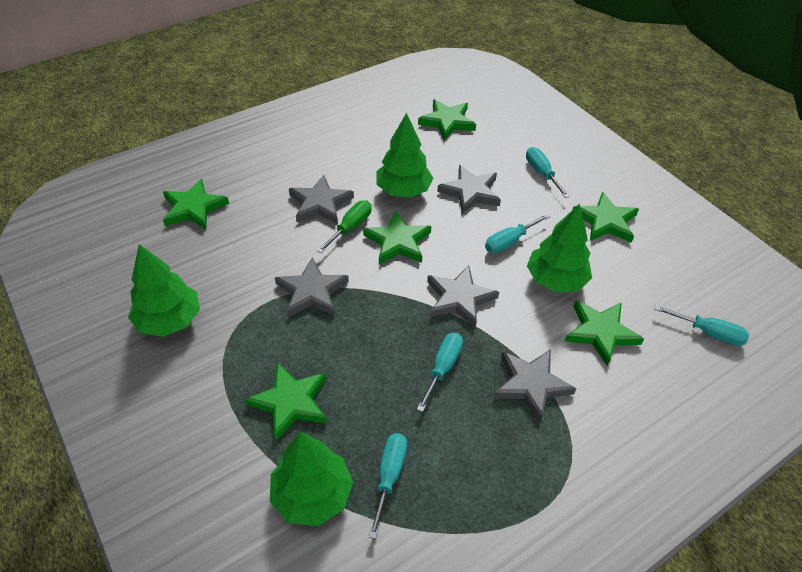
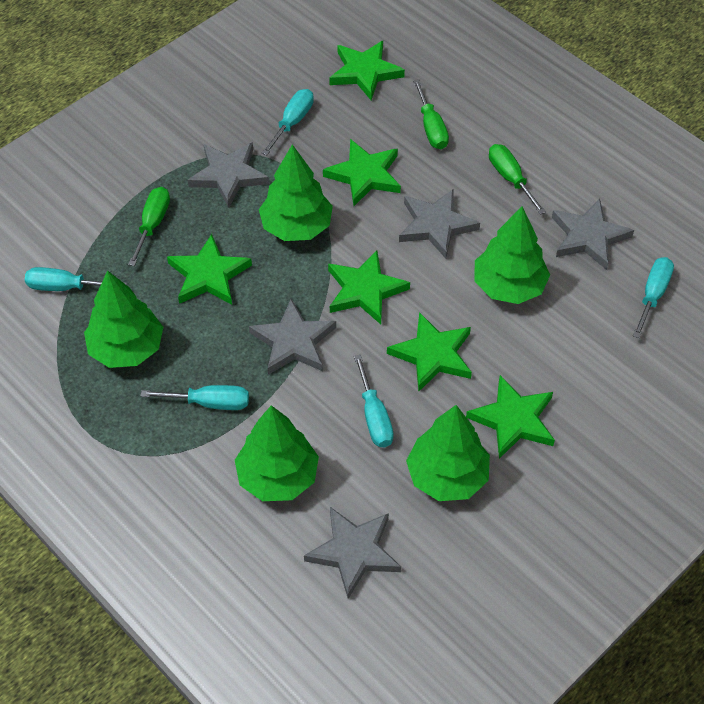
green screwdriver: [317,200,371,253] = 1 -> [128,187,170,266] [413,79,449,149] [489,144,546,215] = 3
green tree: [128,244,200,337] [270,432,353,526] [376,113,433,198] [527,204,592,293] = 4 -> [84,270,163,368] [235,405,319,501] [259,144,333,241] [406,405,490,501] [474,206,550,304] = 5

